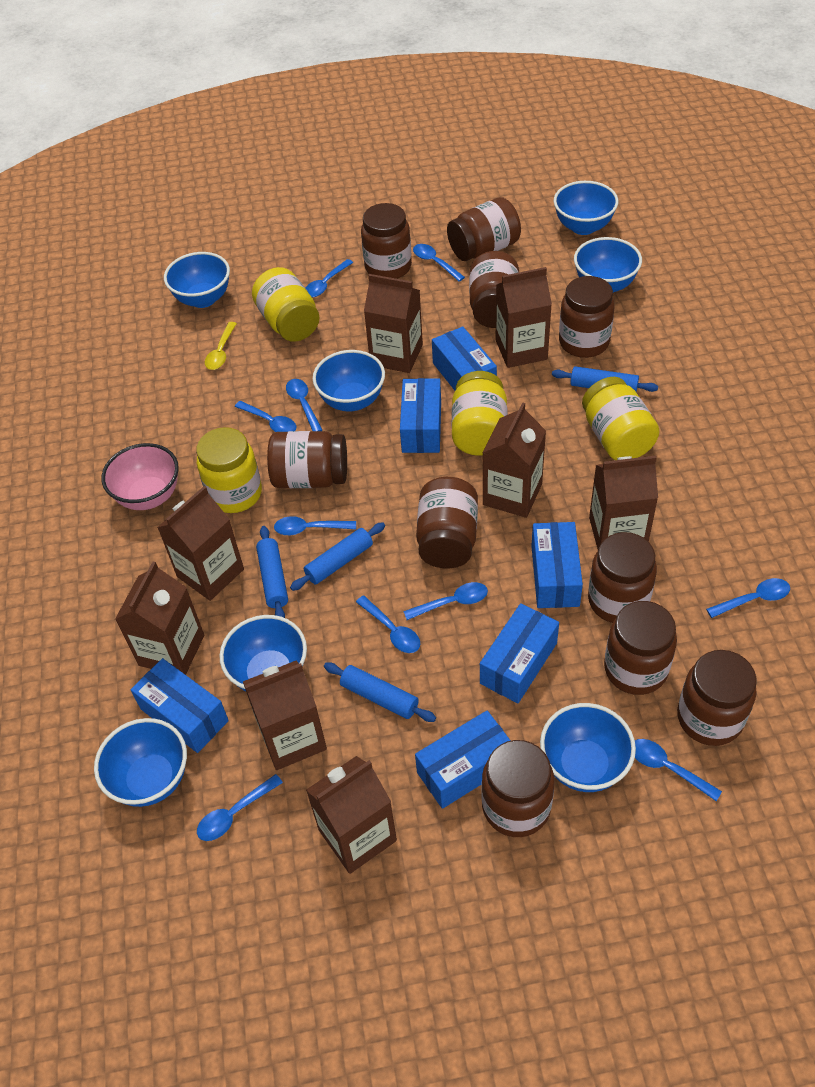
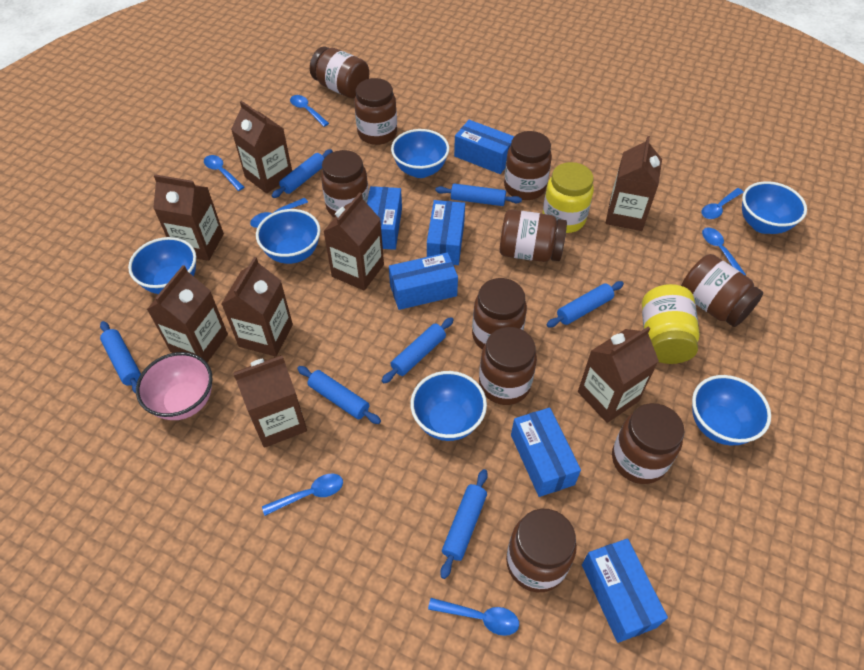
blue bowl: [94,718,187,807] [164,252,230,308] [219,615,307,691] [313,350,385,412] [540,703,636,792] [554,181,618,235] [574,237,642,292] = 7 -> [128,237,196,294] [256,209,321,264] [391,129,449,178] [410,371,487,441] [692,375,771,445] [742,181,807,234] = 6
blue rolling pin: [256,526,288,618] [290,522,385,591] [324,662,436,722] [552,366,658,392] = 4 -> [100,321,141,394] [272,149,333,198] [297,366,381,424] [382,317,454,383] [435,184,522,206] [440,469,488,579] [546,281,624,327] = 7
blue spoon: [197,774,283,841] [235,401,297,432] [274,516,356,535] [286,379,322,431] [306,259,353,297] [356,596,420,653] [403,582,488,620] [413,244,465,282] [635,739,722,801] [706,578,790,618] = 10 -> [204,155,244,191] [250,198,308,228] [262,474,343,516] [290,95,329,127] [428,598,519,636] [702,188,744,219] [702,227,746,276] = 7
yellow jar: [196,427,262,513] [252,267,320,342] [452,371,508,456] [582,377,660,460] = 4 -> [542,162,594,233] [642,284,700,364] = 2
yellow spoon: [205,322,237,370] = 1 -> none = 0

